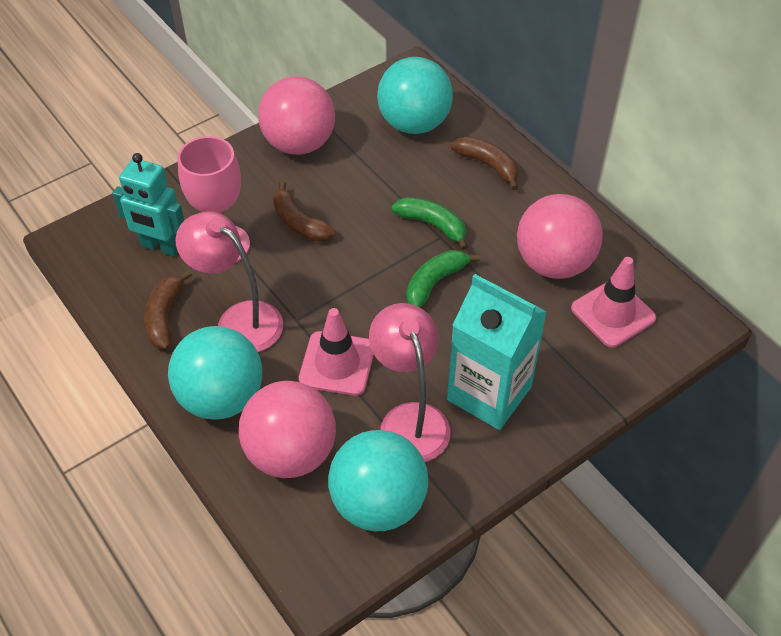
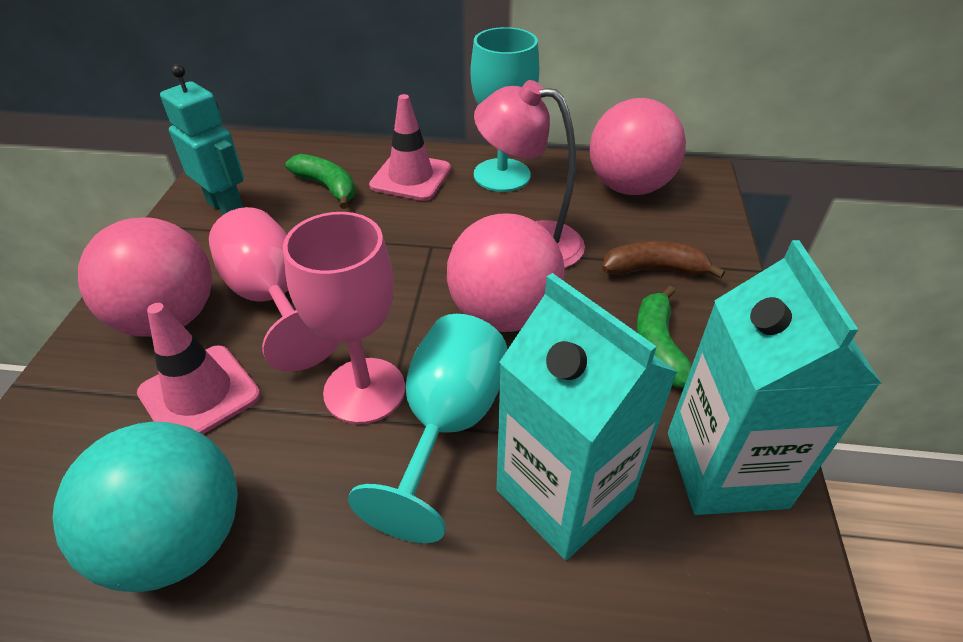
brown banana: [144,270,192,349] [273,181,335,242] [451,136,519,190] = 3 -> [602,242,725,279] = 1
pink goblet: [178,136,250,263] = 1 -> [209,207,340,372] [283,212,405,424] = 2
pink lamp: [176,211,283,352] [369,303,451,462] = 2 -> [474,80,585,268] = 1
turquoise ball: [168,326,262,420] [328,430,428,531] [377,57,453,134] = 3 -> [53,422,238,592] = 1
turquoise carton: [447,274,547,430] = 1 -> [497,273,678,560] [668,240,882,515] = 2
turquoise goblet: none = 0 -> [348,314,507,543] [471,27,539,192] = 2

